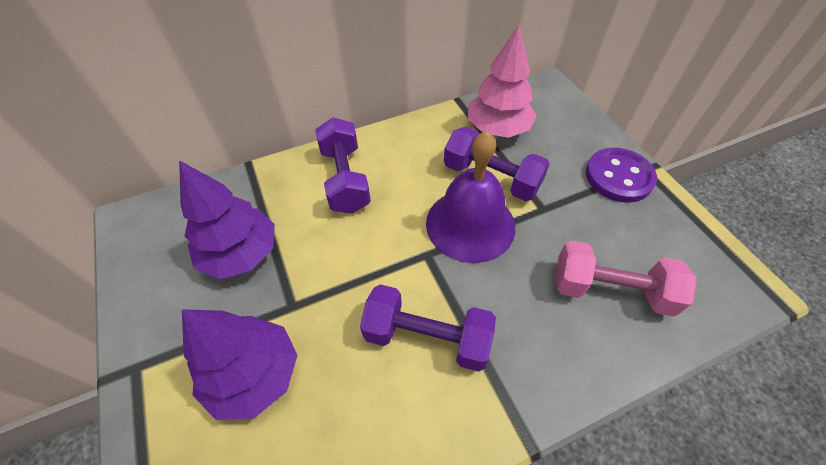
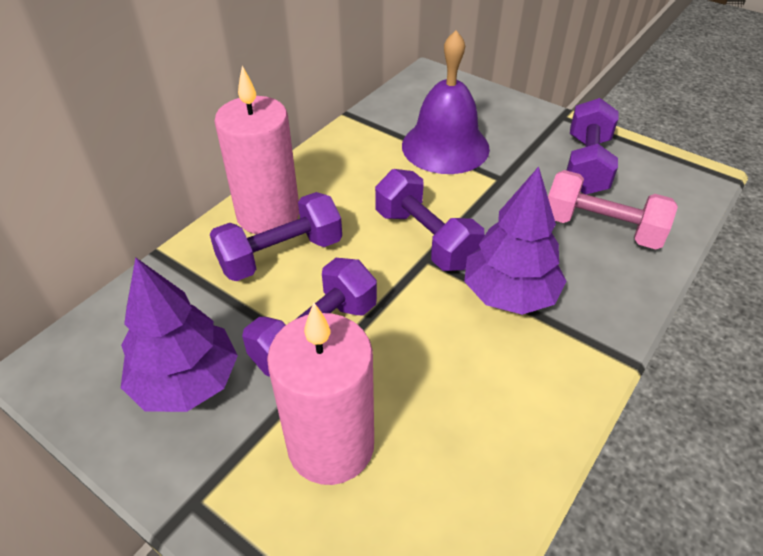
pink candle: none = 0 -> [214,66,299,234] [267,303,374,485] = 2
pink tree: [468,25,537,138] = 1 -> none = 0
purple button: [586,148,657,203] = 1 -> none = 0
purple dumbbell: [315,117,371,214] [360,284,496,372] [444,127,550,201] = 3 -> [210,192,342,281] [242,258,377,377] [375,169,485,271] [566,98,618,194] = 4

